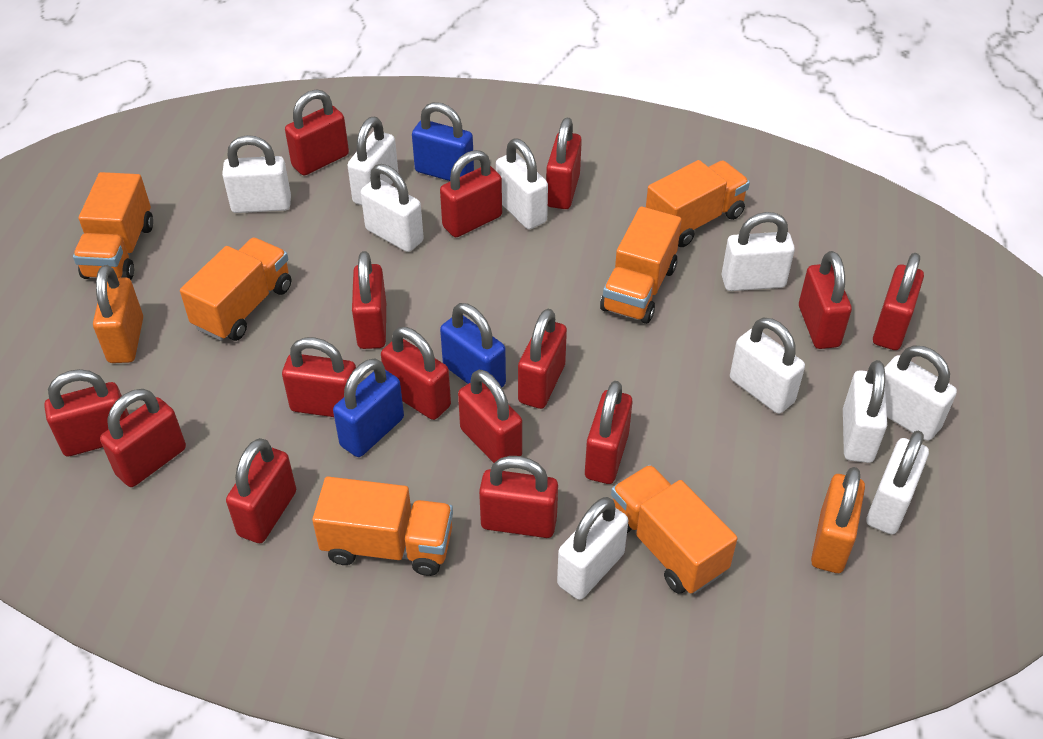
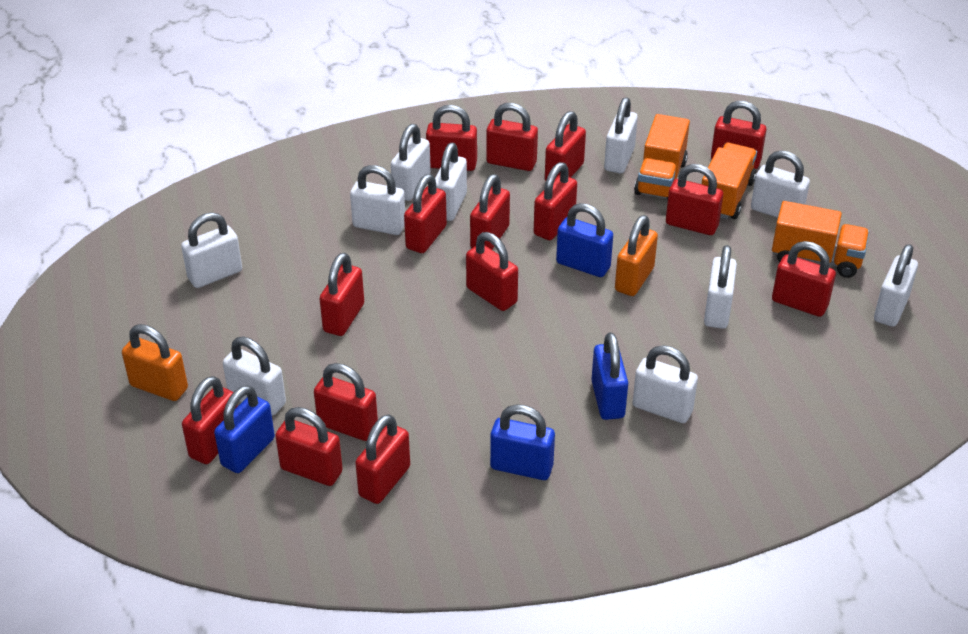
blue padlock: [333,359,404,457] [412,102,474,181] [440,303,506,387] = 3 -> [214,385,275,473] [490,404,555,480] [556,203,613,277] [591,332,628,420] = 4
orange truck: [73,172,153,280] [180,238,291,341] [312,476,453,576] [600,206,682,324] [611,465,738,594] [646,160,750,247] = 6 -> [634,114,690,199] [702,143,757,219] [772,201,869,278] = 3

